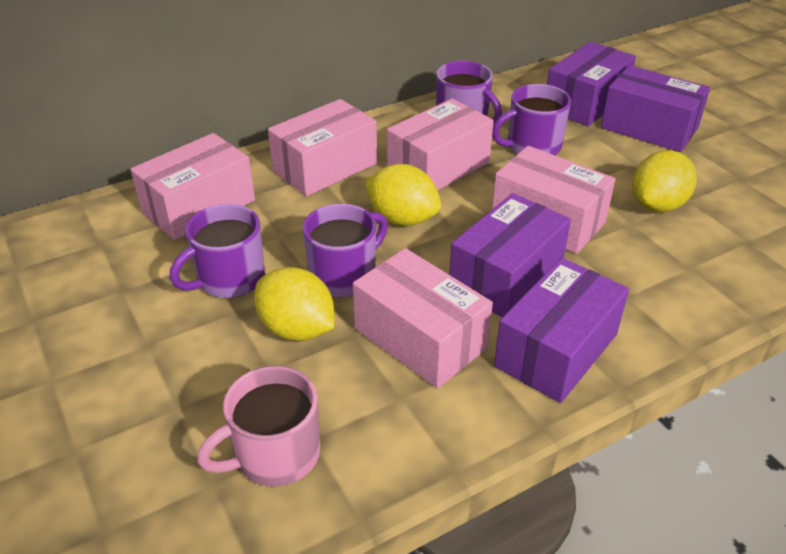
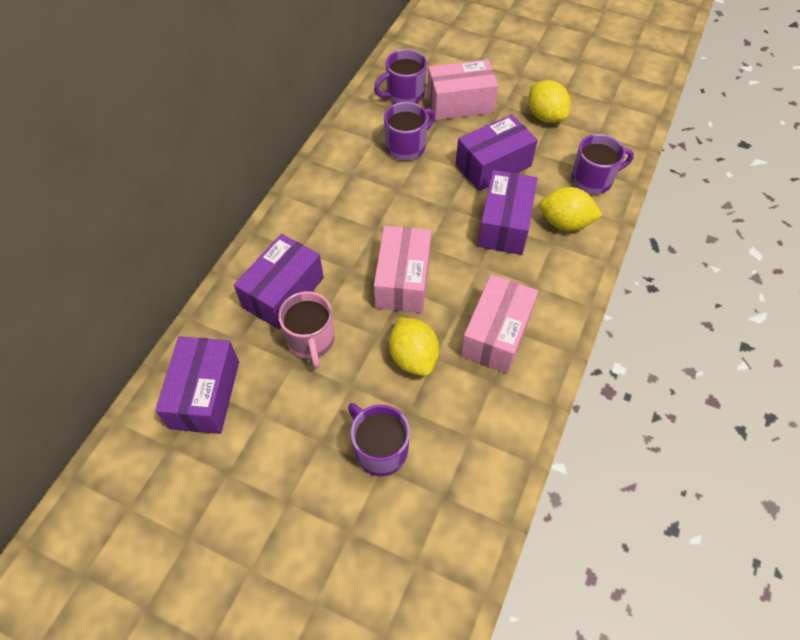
pink box: [130,133,255,240] [268,99,377,196] [353,248,493,389] [387,99,494,191] [492,146,616,254] = 5 -> [374,225,431,313] [427,59,498,120] [461,274,538,374] = 3

